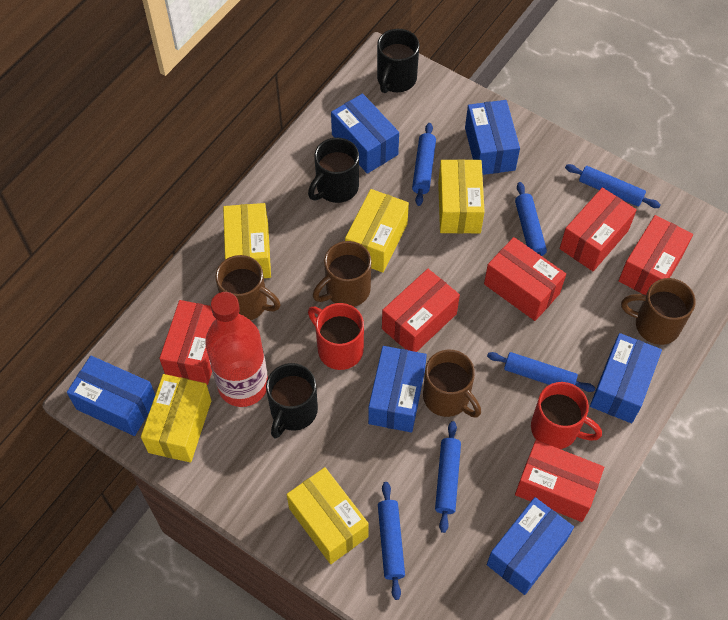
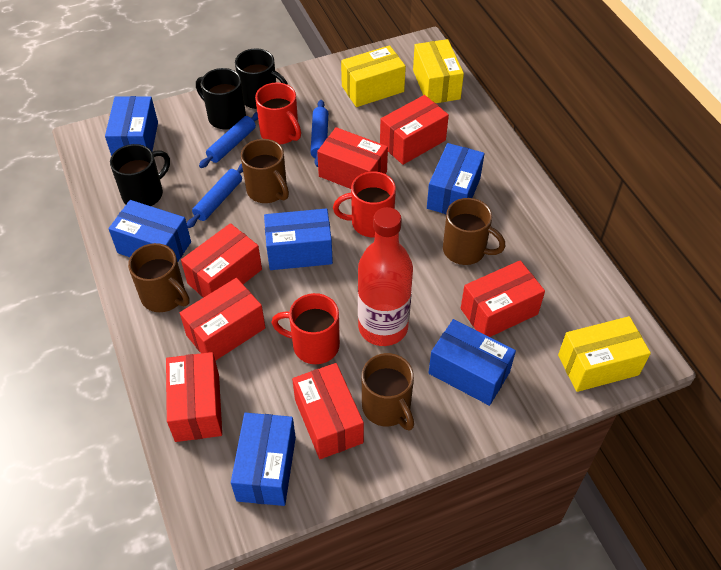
blue rolling pin: [378,482,405,600] [412,123,436,206] [435,421,461,533] [487,352,595,392] [515,182,547,256] [565,164,661,208] = 6 -> [187,164,243,228] [199,112,258,168] [310,100,328,167] = 3
red box: [159,300,216,385] [382,269,460,352] [484,237,566,321] [515,440,604,522] [560,187,637,271] [618,215,693,295] = 6 -> [166,352,222,442] [180,278,265,361] [181,223,262,298] [292,363,364,459] [317,127,388,189] [380,95,449,165] [461,260,545,337] = 7
red mug: [308,303,364,370] [531,382,602,449] = 2 -> [255,82,301,144] [271,293,340,364] [333,171,396,237] = 3
yellow box: [141,374,211,463] [223,203,271,278] [286,467,369,564] [345,189,409,273] [438,159,485,234] = 5 -> [341,45,406,107] [413,39,464,103] [558,316,651,392] = 3

